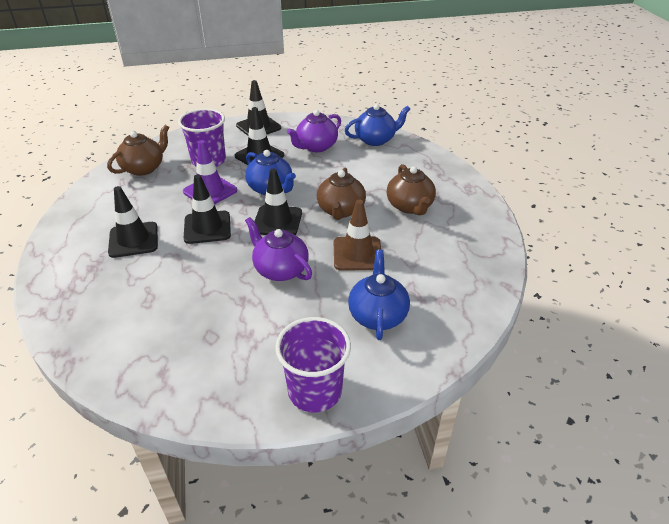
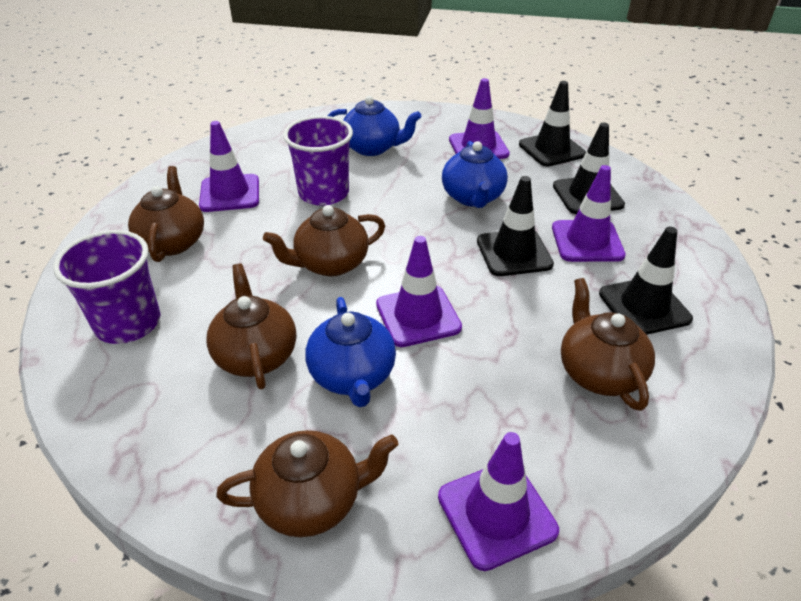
black traffic cone: [108,186,158,258] [184,174,231,244] [235,107,284,165] [236,80,281,136] [254,169,302,235] = 5 -> [477,176,554,276] [519,81,586,167] [553,123,625,214] [599,227,693,335] = 4
brown teapot: [107,125,169,176] [317,168,366,220] [387,164,436,215] = 3 -> [128,166,204,262] [206,264,296,389] [216,430,398,537] [263,205,385,277] [561,278,655,411] = 5
brown traffic cone: [334,200,381,271] = 1 -> none = 0
purple teapot: [245,217,312,281] [287,110,341,152] = 2 -> none = 0
purple traffic cone: [183,140,237,205] = 1 -> [199,121,259,212] [376,236,462,347] [438,432,559,571] [449,78,510,159] [552,165,626,262] = 5

